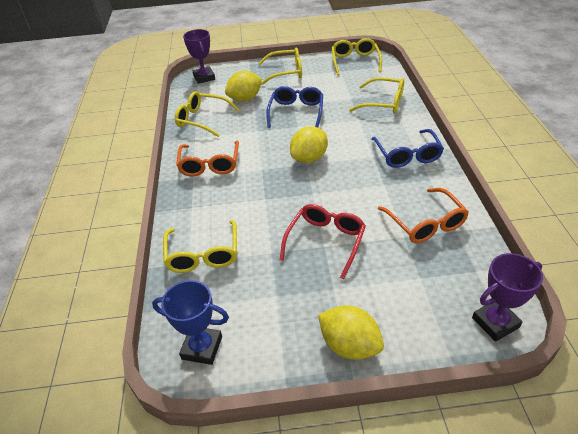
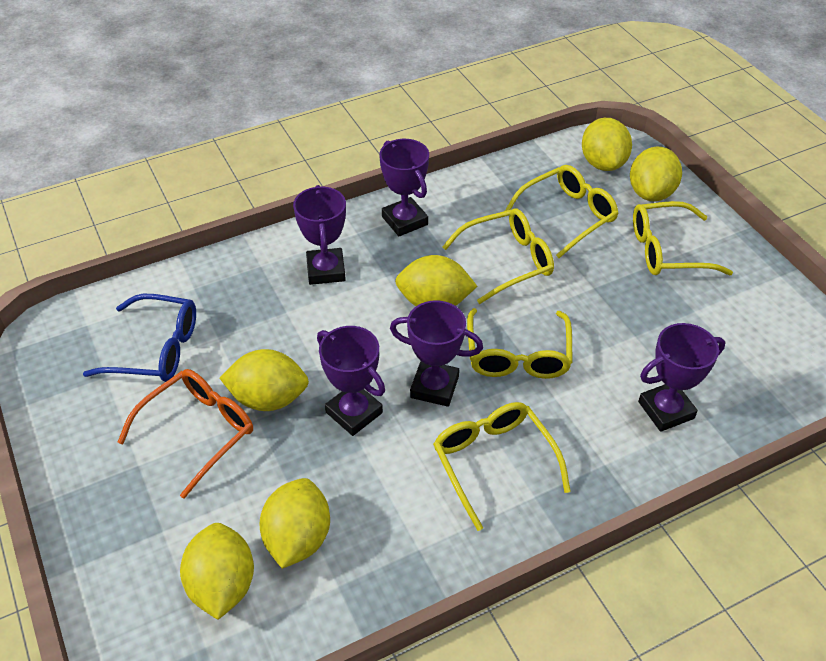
blue glasses: [266,86,323,128] [372,129,444,168] = 2 -> [83,294,196,382] = 1
blue trophy: [152,280,229,365] = 1 -> none = 0
orange glasses: [176,141,239,177] [378,188,469,243] = 2 -> [117,369,253,499] = 1
purple trophy: [183,29,215,84] [472,253,543,342] = 2 -> [293,185,346,285] [317,326,385,436] [379,139,429,236] [390,300,483,407] [638,323,725,432] = 5
red glasses: [280,204,366,279] = 1 -> none = 0
yellow lemon: [225,71,262,102] [290,126,328,163] [318,305,384,360] = 3 -> [180,523,254,620] [220,349,309,411] [260,478,330,569] [395,255,477,306] [582,118,632,171] [630,147,682,201] = 6

